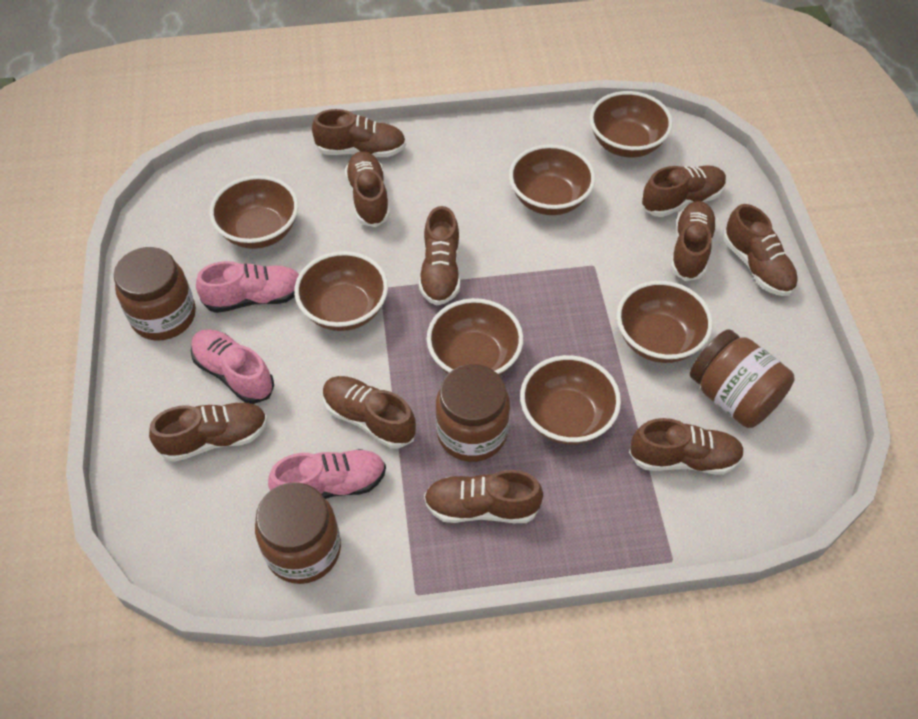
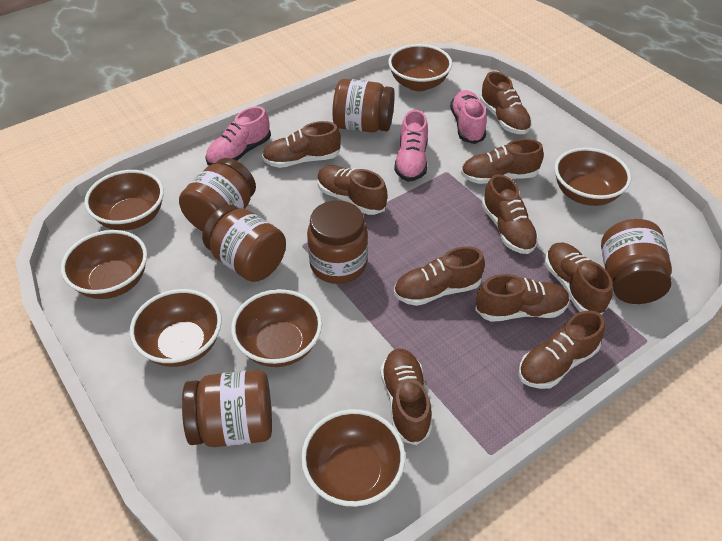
brown jar: [114,247,196,341] [255,482,341,584] [435,364,510,462] [690,329,794,428] = 4 -> [179,158,256,231] [182,370,272,447] [202,205,286,282] [307,200,368,284] [332,79,395,132] [601,219,672,304] = 6

